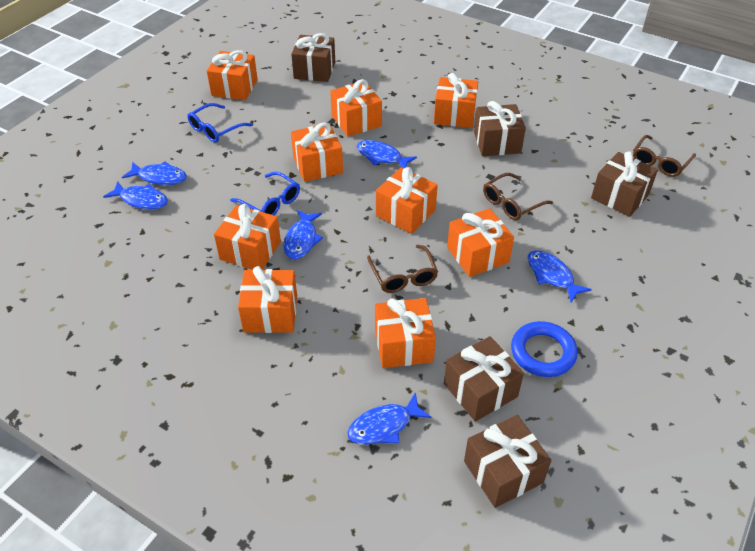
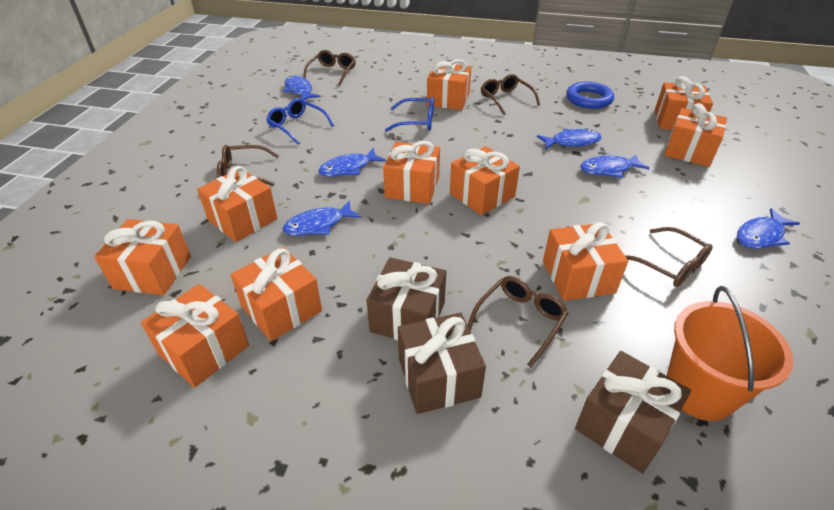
brown gift: [291,33,335,82] [444,336,524,421] [464,415,551,508] [474,101,526,156] [591,151,658,217] = 5 -> [367,257,446,340] [398,313,486,414] [575,351,691,474] = 3
brown glasses: [367,245,438,293] [483,173,553,220] [633,135,696,177] = 3 -> [217,145,279,186] [303,50,356,85] [467,276,568,367] [481,74,540,115] [625,227,713,287] = 5
orange bucket: none = 0 -> [667,286,794,421] = 1
orange gift: [207,50,258,100] [214,204,281,270] [238,266,297,333] [291,122,343,182] [330,79,382,136] [375,298,436,368] [376,167,438,234] [434,73,478,128] [447,208,514,277] = 9 -> [94,219,191,295] [141,284,249,388] [197,166,277,242] [231,247,322,341] [383,141,440,204] [427,59,471,110] [450,146,520,215] [543,222,628,301] [655,76,713,130] [664,103,727,167] = 10

